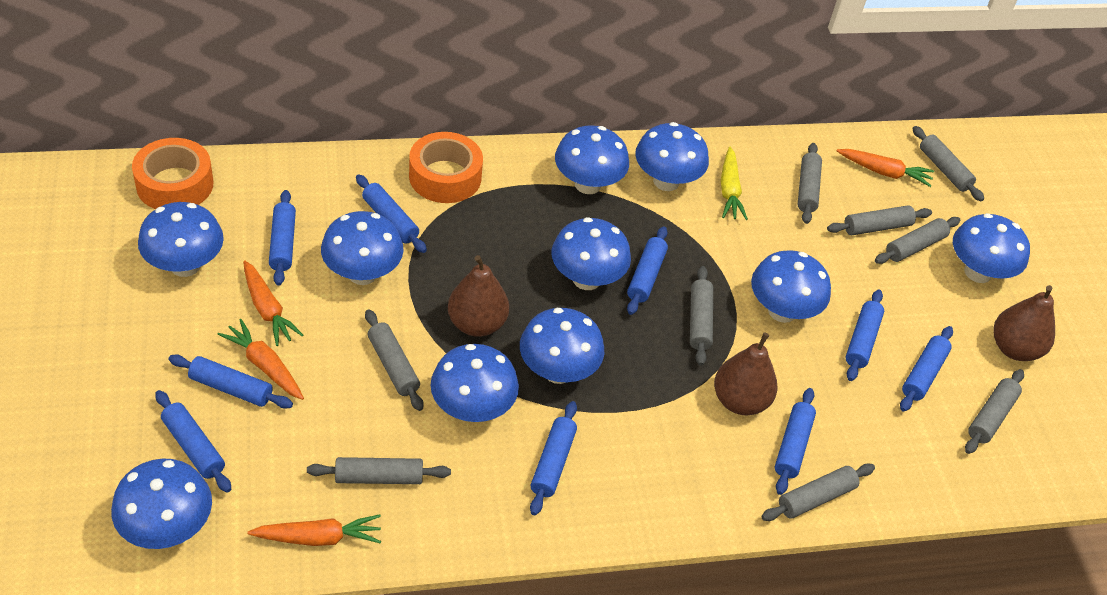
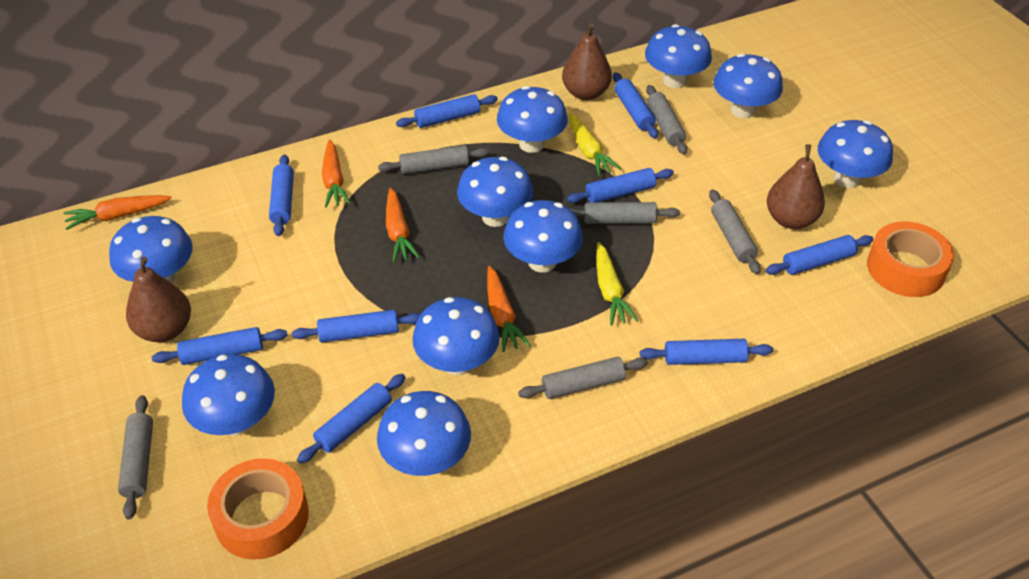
grey rolling pin: [307,457,451,484] [365,309,423,411] [690,266,713,366] [761,463,875,521] [798,143,822,224] [827,205,932,236] [875,217,960,264] [912,126,984,201] [965,369,1024,454] = 9 -> [118,395,153,519] [378,145,490,174] [518,357,648,399] [569,202,680,224] [646,85,687,154] [709,189,761,274] = 6
yellow carrot: [721,147,748,220] = 1 -> [568,113,621,176] [596,242,638,325] = 2

